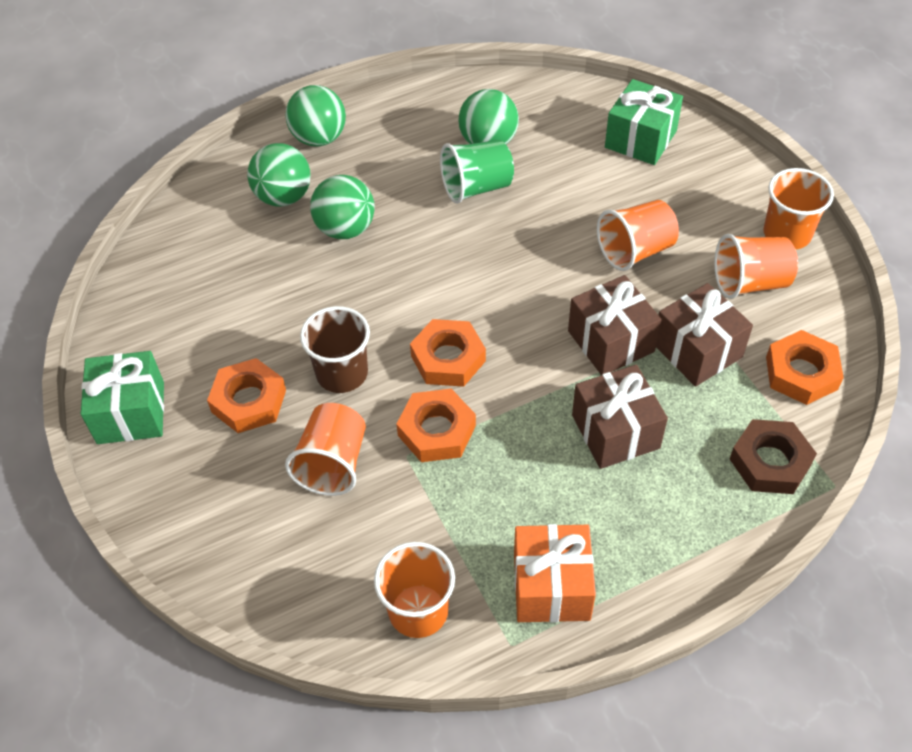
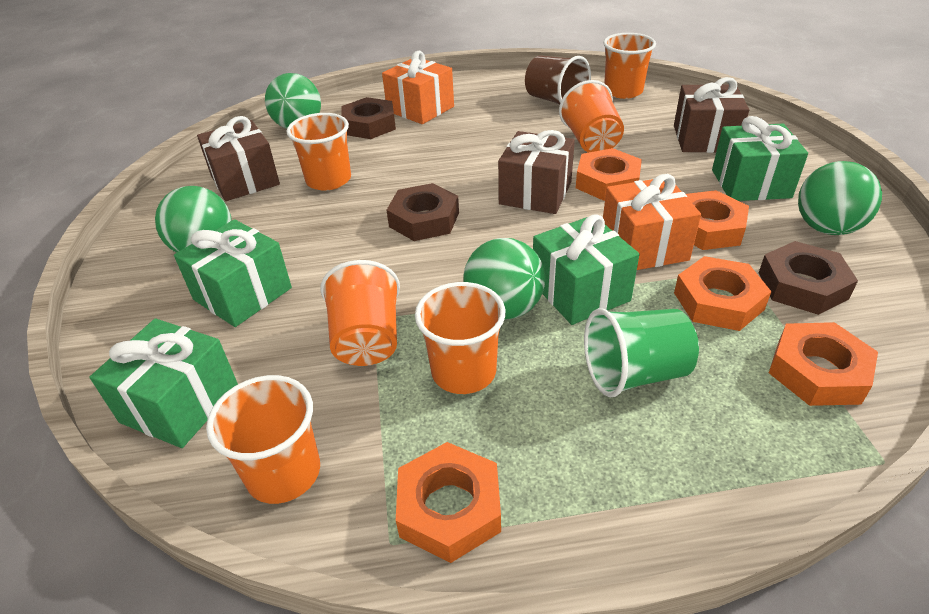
brown nut: [730,419,817,494] = 1 -> [341,97,396,139] [387,183,459,241] [759,241,858,315] = 3
green gift: [81,351,164,444] [605,79,683,165] = 2 -> [90,318,238,448] [174,219,292,327] [533,214,639,325] [712,116,808,201] = 4
orange cup: [285,403,366,496] [374,542,455,638] [597,200,679,271] [714,234,798,299] [763,168,834,250] = 5 -> [206,375,320,504] [287,113,351,191] [320,260,400,366] [415,282,506,394] [559,80,624,153] [603,33,656,99] = 6
orange gift: [514,524,596,622] = 1 -> [382,50,454,124] [603,174,701,270] = 2
orange nut: [207,358,286,433] [396,389,476,462] [410,319,486,387] [766,330,844,405] = 4 -> [396,442,501,563] [576,148,642,201] [674,256,772,331] [686,190,749,250] [769,322,878,406] = 5

